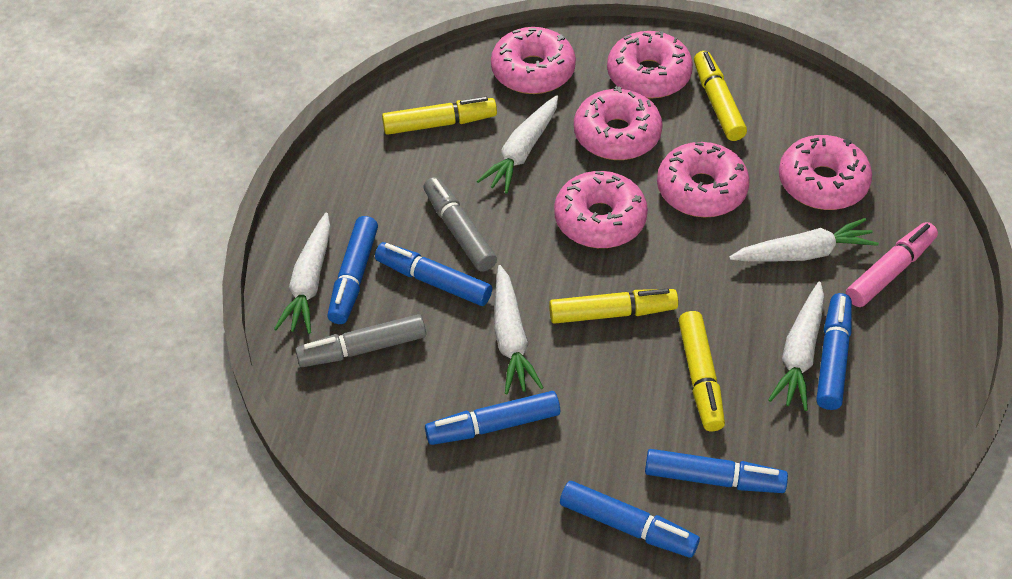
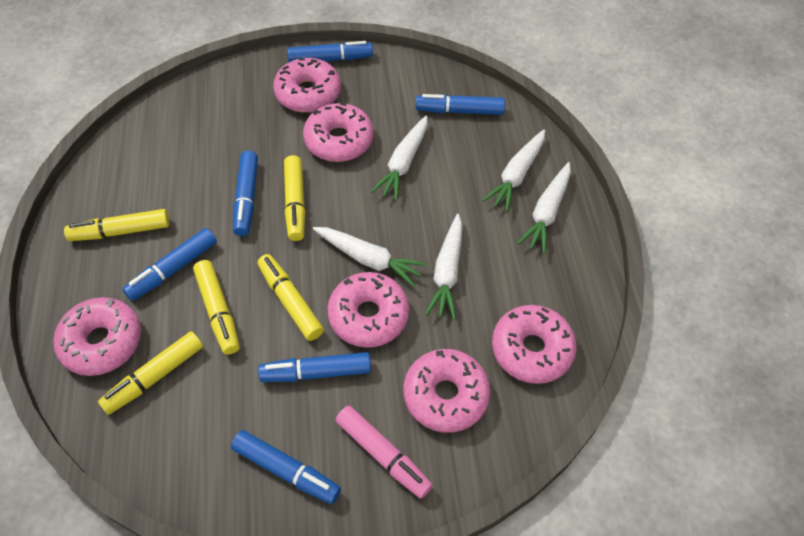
grey marker: [295,314,426,367] [423,177,497,272] = 2 -> none = 0
yellow marker: [382,97,497,135] [549,289,678,324] [678,311,725,431] [694,51,747,141] = 4 -> [64,209,170,241] [98,331,203,415] [193,260,240,355] [257,254,324,341] [284,155,305,241] = 5

